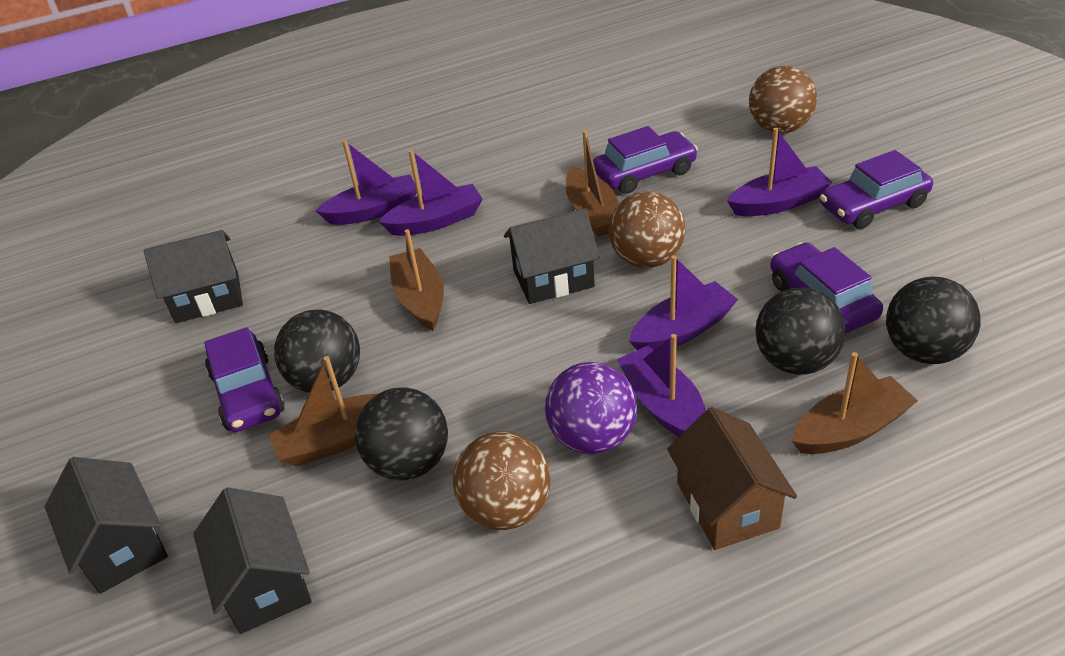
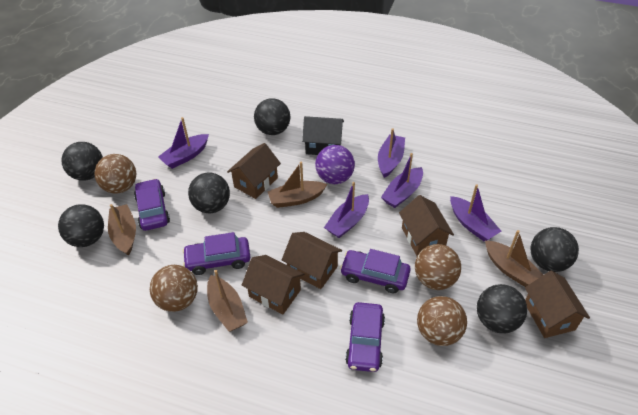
black ball: [274,310,360,393] [355,387,448,481] [755,287,846,375] [886,276,981,364] = 4 -> [58,204,104,247] [62,142,103,180] [188,172,230,213] [254,98,290,135] [477,284,527,333] [531,227,579,272] = 6
black house: [45,457,168,594] [144,230,243,323] [193,487,312,634] [504,208,600,304] = 4 -> [302,116,344,155] = 1
brown ball: [453,431,550,530] [609,191,686,268] [749,66,817,134] = 3 -> [94,154,136,194] [150,265,198,312] [415,244,461,290] [417,296,467,346] = 4
brown house: [667,407,797,550] = 1 -> [227,143,281,199] [242,255,304,314] [282,232,342,289] [399,195,454,256] [525,271,590,338] = 5

